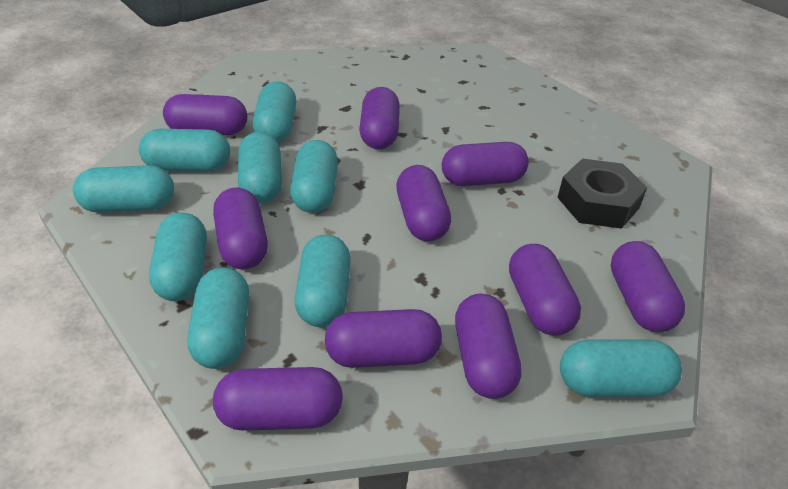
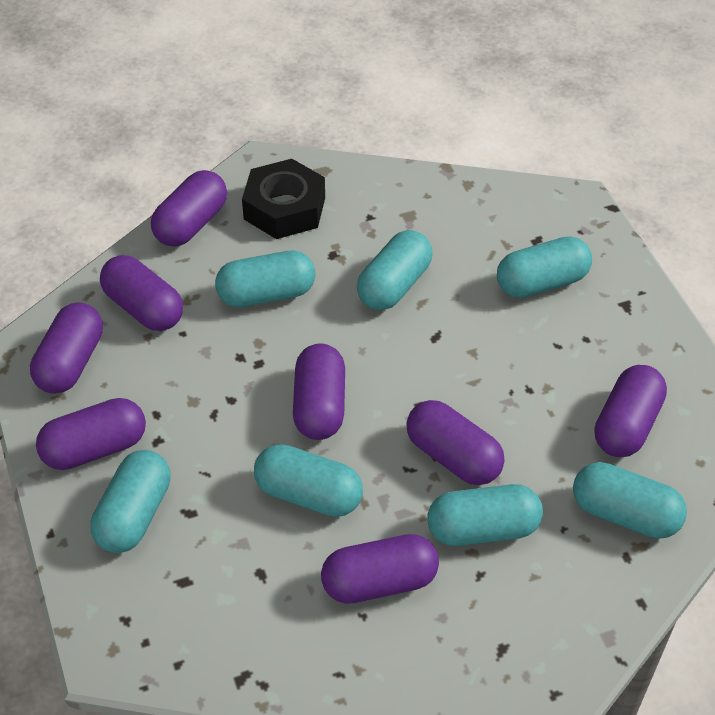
purple capsule: [163,94,247,135] [213,188,268,269] [213,367,343,431] [325,309,442,368] [359,87,400,149] [396,165,451,241] [442,142,529,186] [455,294,522,399] [509,244,581,336] [611,241,685,332] = 10 -> [30,303,103,394] [36,398,146,470] [100,255,183,331] [151,170,227,247] [293,343,345,440] [321,534,439,604] [406,400,504,485] [594,365,667,457] = 8
turquoise capsule: [73,165,174,213] [139,129,230,171] [149,212,207,301] [187,268,249,369] [238,132,282,203] [253,81,296,143] [290,140,338,213] [295,234,351,327] [560,340,682,397] = 9 -> [90,450,171,553] [215,251,315,307] [254,444,363,517] [357,230,433,310] [427,484,543,546] [497,237,592,298] [573,462,687,539] = 7

